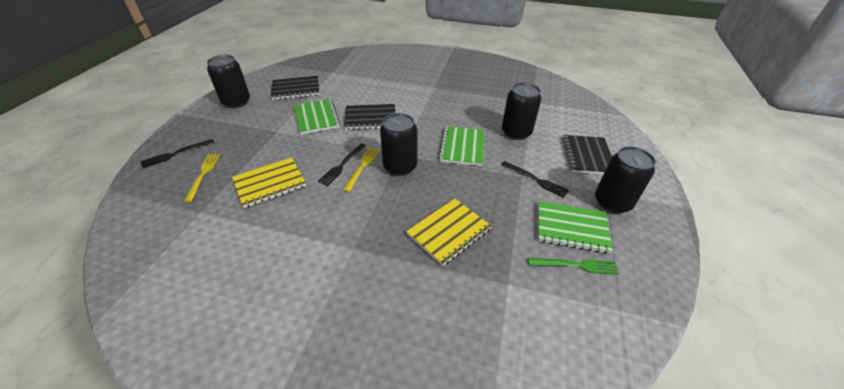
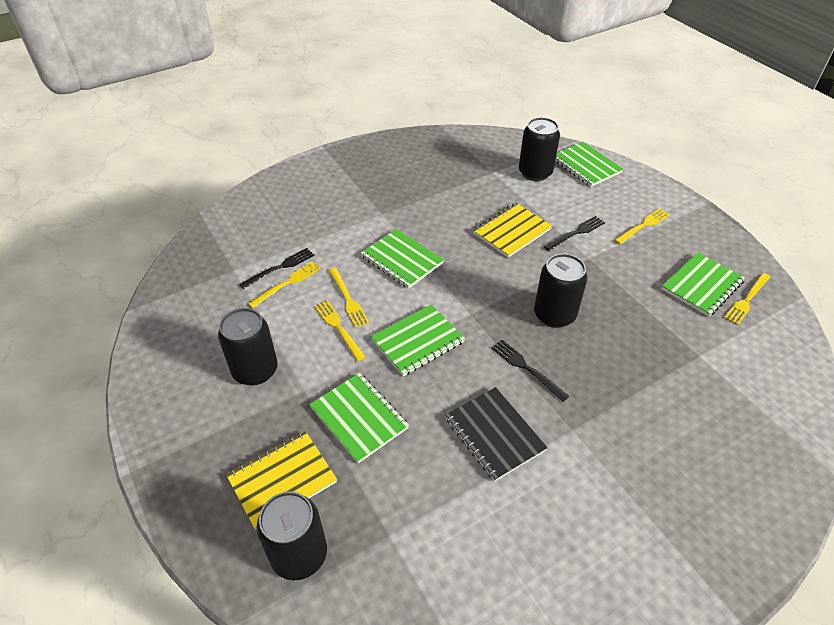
black notebook: [271,76,319,100] [344,104,395,130] [562,135,612,175] = 3 -> [445,387,548,481] = 1
green fork: [528,258,619,275] = 1 -> none = 0
green notebook: [294,99,340,134] [438,126,485,166] [538,201,613,254] = 3 -> [309,373,409,463] [361,229,444,289] [371,304,465,376] [555,142,624,187] [661,252,745,317] = 5
yellow fork: [184,154,220,202] [343,147,380,192] = 2 -> [248,261,321,308] [314,300,365,361] [328,268,369,328] [614,208,670,244] [724,273,770,325] = 5

